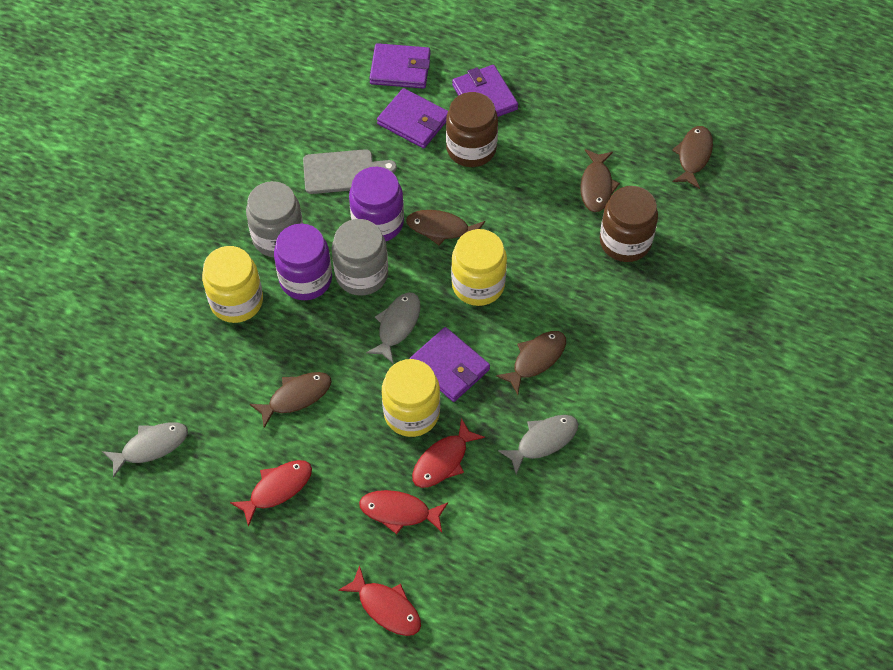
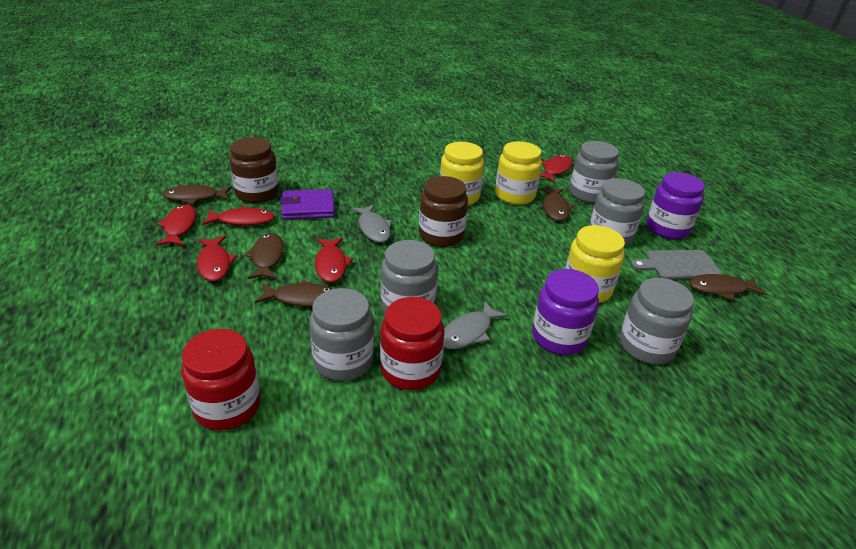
grey fish: [102,422,188,478] [366,292,421,364] [498,415,578,475] = 3 -> [351,204,392,243] [444,301,508,349] = 2
grey jar: [246,181,303,257] [332,219,388,296] = 2 -> [310,288,374,381] [381,240,438,312] [569,141,619,203] [589,178,645,246] [620,278,694,364] = 5
purple wallet: [369,43,430,89] [377,88,448,148] [409,327,490,402] [452,65,518,117] = 4 -> [280,189,335,220] = 1
red fish: [230,460,312,527] [338,565,421,636] [359,490,448,534] [412,418,485,488] = 4 -> [156,204,196,246] [197,236,237,281] [202,206,275,226] [315,238,353,283] [540,155,573,182] = 5
red jar: none = 0 -> [181,329,260,430] [380,297,445,390] = 2

